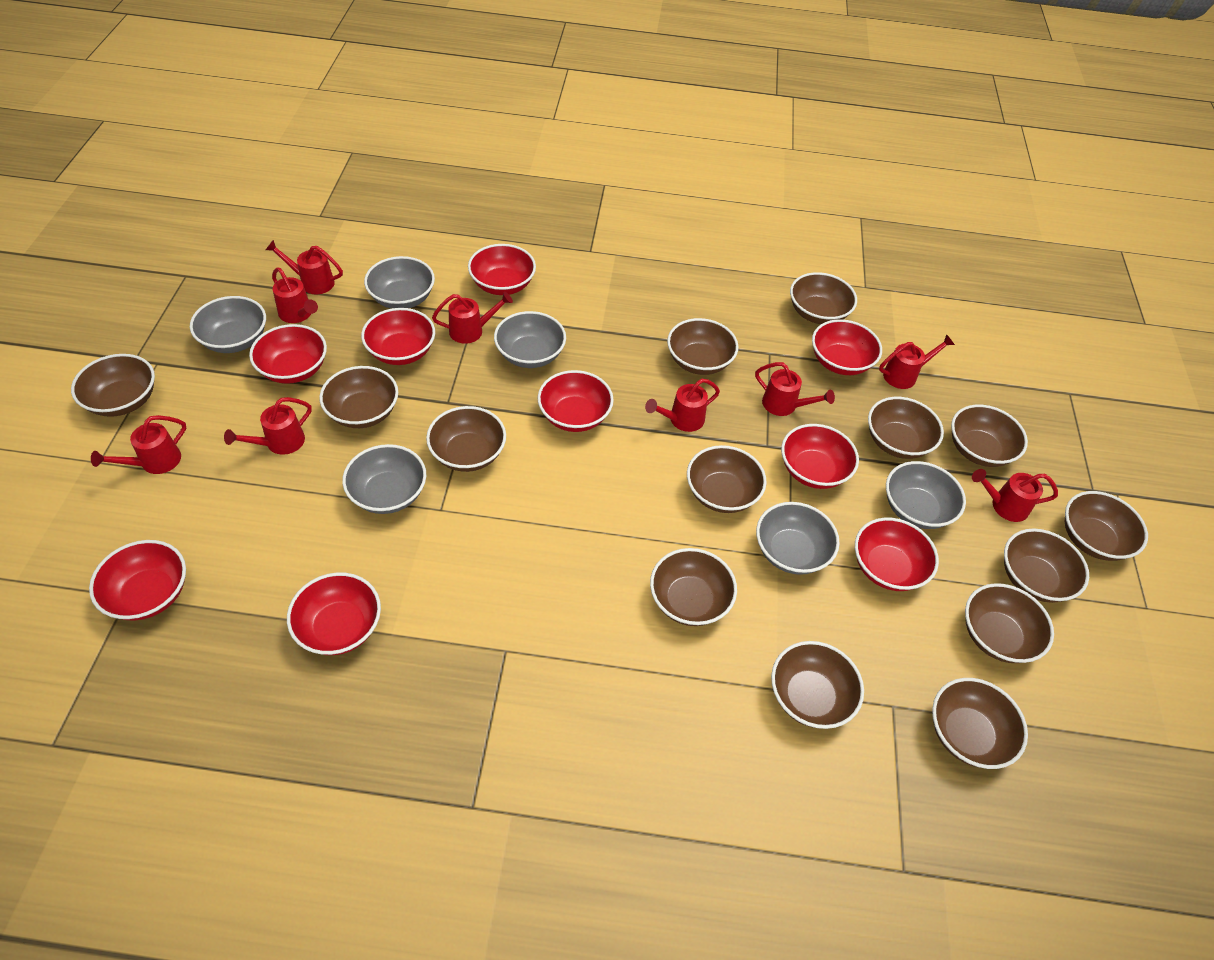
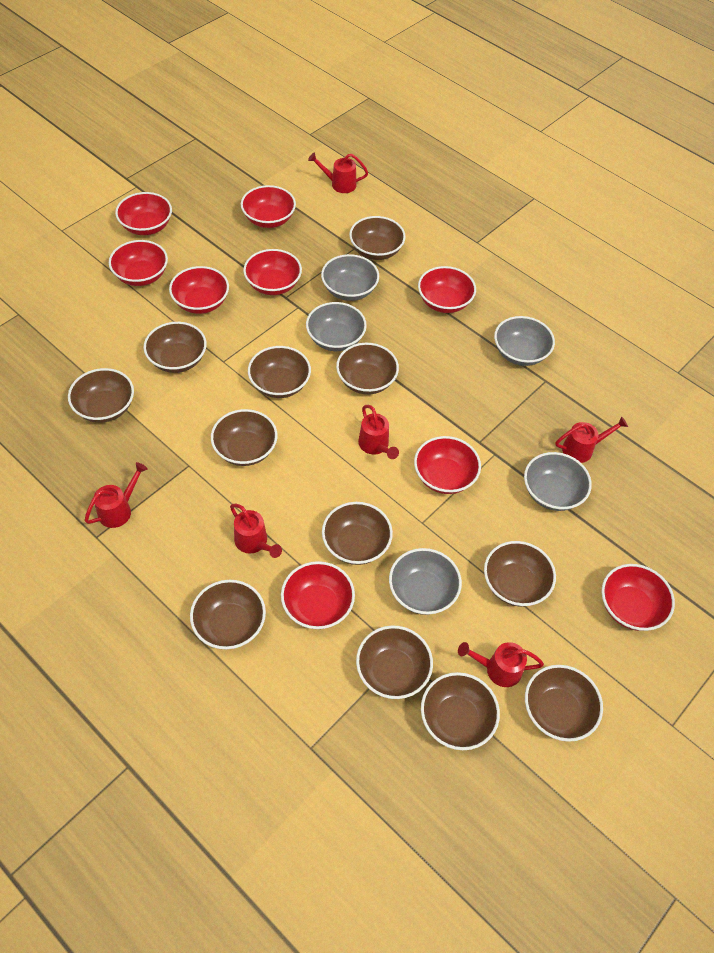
brown bowl: [71,354,155,417] [319,366,398,428] [426,406,506,472] [650,548,737,626] [667,318,739,375] [687,445,767,513] [771,641,864,729] [790,272,857,324] [868,397,944,459] [932,678,1028,769] [951,405,1028,467] [965,583,1054,663] [1004,528,1089,603] [1065,491,1148,561] = 14 -> [68,368,134,423] [144,322,207,373] [190,580,266,649] [211,409,278,466] [248,346,311,398] [322,502,393,565] [336,343,399,395] [349,216,406,260] [356,625,433,699] [421,672,500,750] [484,541,556,607] [525,665,603,742] = 12
grey bowl: [190,296,266,353] [342,444,426,514] [364,256,435,309] [494,311,566,368] [756,502,840,575] [886,461,966,529] = 6 -> [306,302,367,351] [321,254,379,301] [389,548,462,615] [494,316,555,366] [524,452,592,511] = 5
red watering can: [91,415,186,474] [224,397,312,455] [266,240,343,294] [272,268,318,323] [432,292,513,344] [645,379,720,432] [755,362,835,416] [879,334,955,389] [972,469,1058,522] = 9 -> [85,462,148,528] [230,504,282,558] [308,152,368,193] [358,405,399,459] [458,642,544,687] [555,416,628,463] = 6

